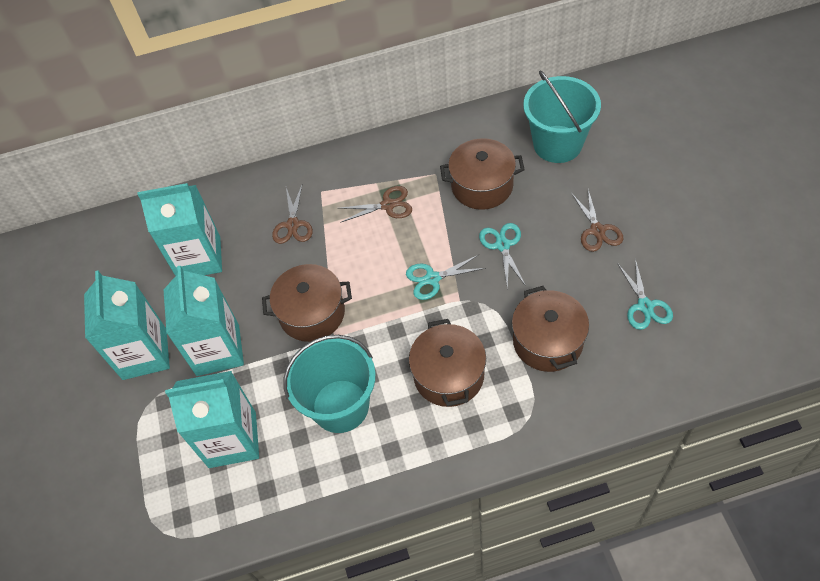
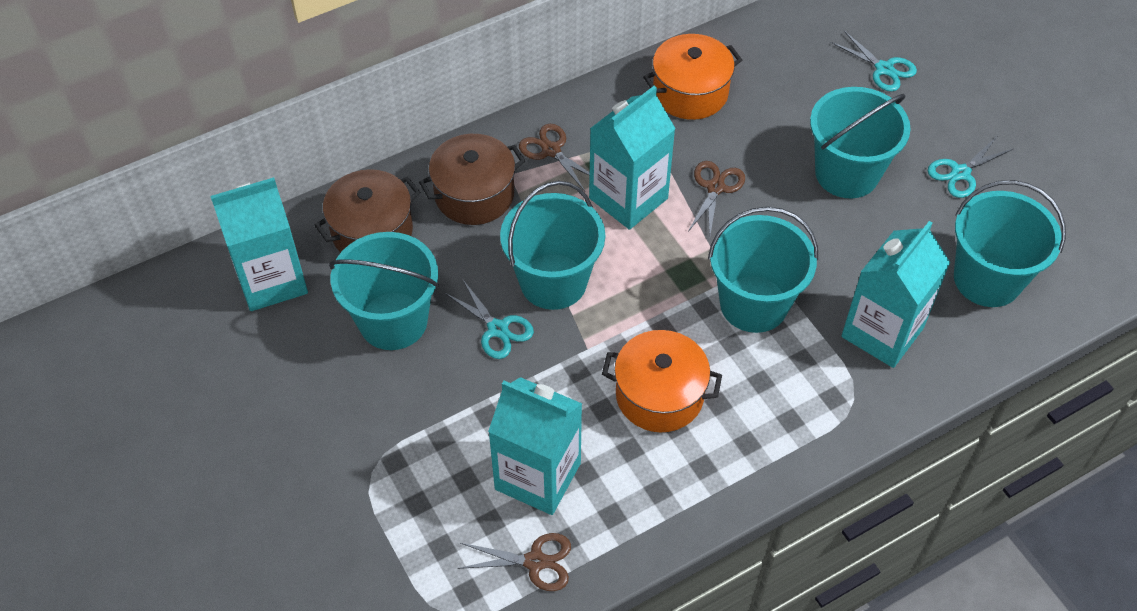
brown pot: [262,264,352,342] [409,319,486,407] [440,138,525,210] [512,286,589,372] = 4 -> [314,169,420,252] [419,134,525,225] = 2
orange pot: none = 0 -> [602,330,722,432] [643,34,742,120] = 2
turquoise bucket: [283,335,376,433] [523,70,601,163] = 2 -> [329,232,439,350] [500,181,605,310] [708,207,818,333] [810,87,911,198] [954,180,1066,307] = 5

